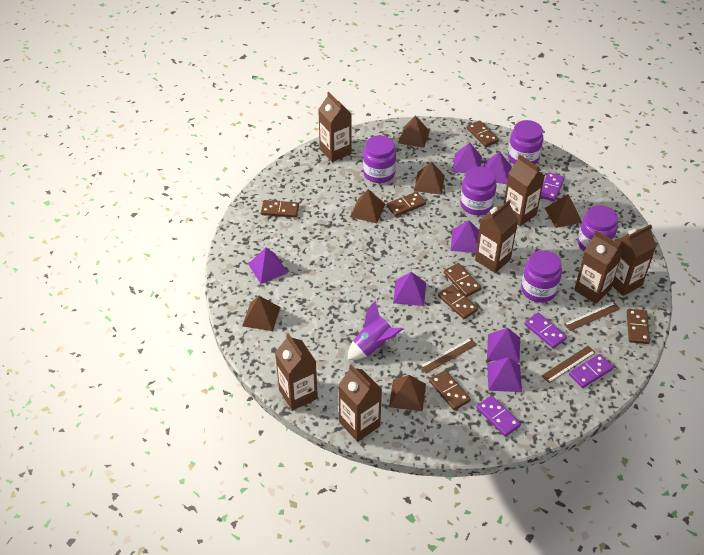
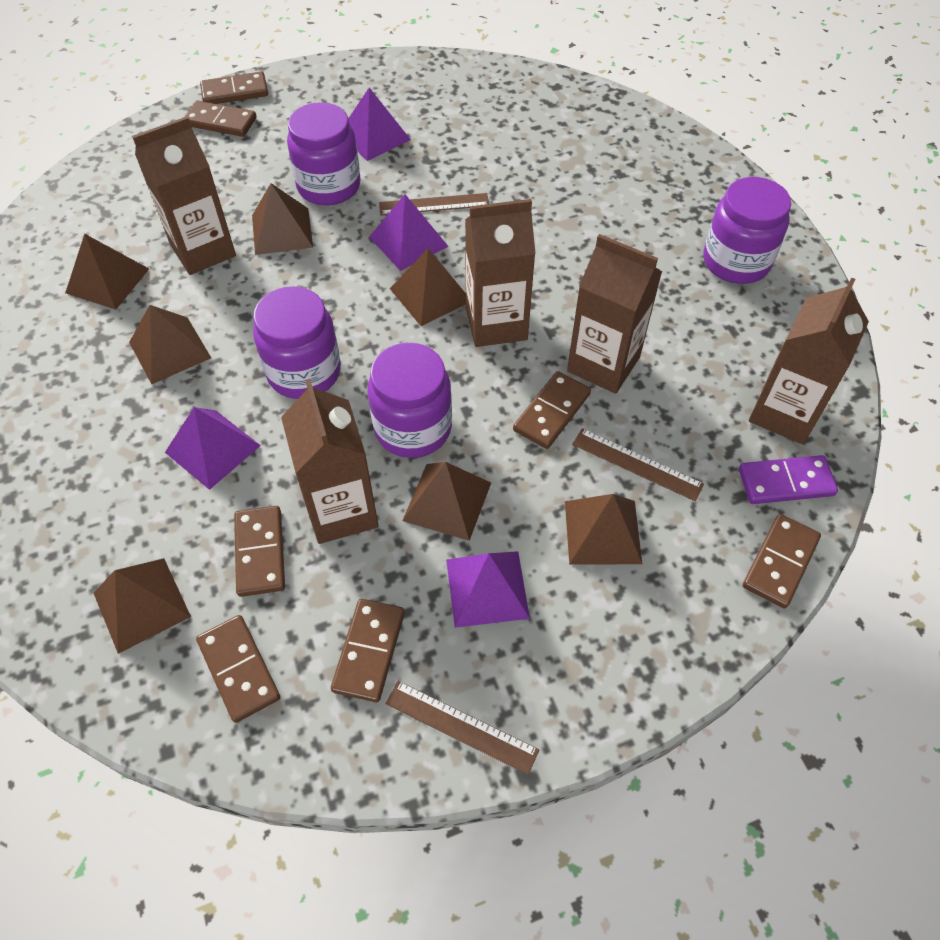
brown carton: [275,333,318,411] [318,92,351,162] [338,365,382,442] [475,200,518,273] [504,154,545,226] [574,230,623,304] [612,224,656,296] = 7 -> [132,116,236,275] [281,379,379,544] [465,199,536,347] [567,234,663,394] [749,277,869,444] = 5
brown pyramid: [242,296,280,331] [350,189,386,223] [389,375,426,411] [398,115,430,148] [414,162,445,195] [545,194,582,228] = 6 -> [65,234,149,310] [93,558,191,654] [129,305,211,384] [252,183,313,255] [390,248,466,326] [402,462,491,541] [565,494,642,565] = 7
purple domino: [476,395,521,437] [524,313,567,349] [540,172,565,202] [569,354,614,388] = 4 -> [739,455,838,504] = 1
purple jar: [363,135,396,183] [460,166,496,215] [508,120,543,165] [521,250,562,302] [578,205,618,251] = 5 -> [253,286,341,399] [287,102,361,205] [368,343,452,458] [703,177,791,284] = 4
purple pyramid: [248,247,288,284] [393,272,426,306] [451,220,479,253] [453,143,482,173] [484,152,511,184] [487,328,520,363] [487,357,522,392] = 7 -> [165,407,261,490] [349,88,411,161] [369,194,449,271] [446,551,530,628] = 4
purple rocket: [347,300,403,360] = 1 -> none = 0

